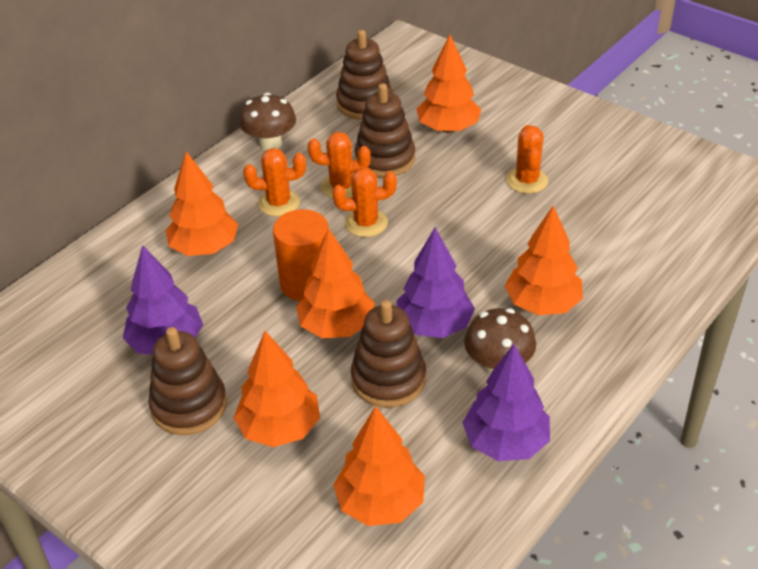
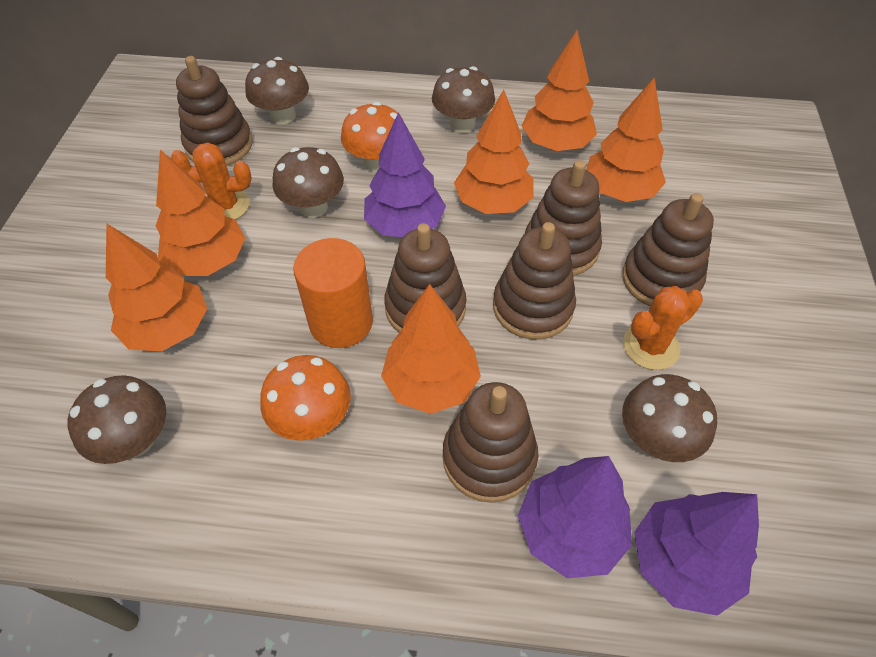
brown mushroom: [240,93,296,151] [464,308,536,375] = 2 -> [68,375,166,464] [245,57,309,124] [273,147,344,218] [432,66,495,133] [622,374,717,462] = 5
brown stacking toy: [148,327,227,435] [336,30,393,120] [351,300,426,408] [354,83,415,177] = 4 -> [176,56,253,166] [384,223,466,332] [442,382,538,503] [493,222,576,340] [525,160,602,276] [622,193,714,307] = 6
orange cactus: [243,148,306,217] [308,132,371,199] [332,167,397,237] [506,125,548,194] = 4 -> [171,143,252,220] [623,286,703,370] = 2
orange mushroom: none = 0 -> [260,355,351,441] [341,102,402,172] = 2

